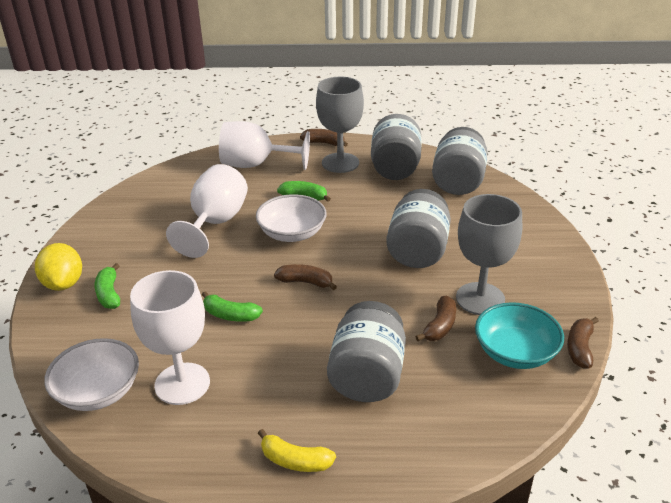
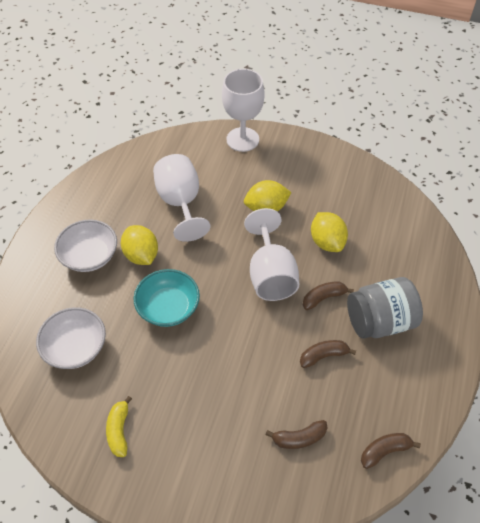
green banana: [94,263,120,309] [202,291,263,322] [277,181,331,202] = 3 -> none = 0
grey goblet: [316,77,364,173] [456,194,522,315] = 2 -> none = 0
grey jar: [327,301,406,402] [371,114,421,180] [386,189,451,268] [432,127,487,195] = 4 -> [347,277,423,339] = 1
yellow lemon: [35,243,82,291] = 1 -> [121,225,158,265] [244,180,292,211] [311,212,348,252] = 3

